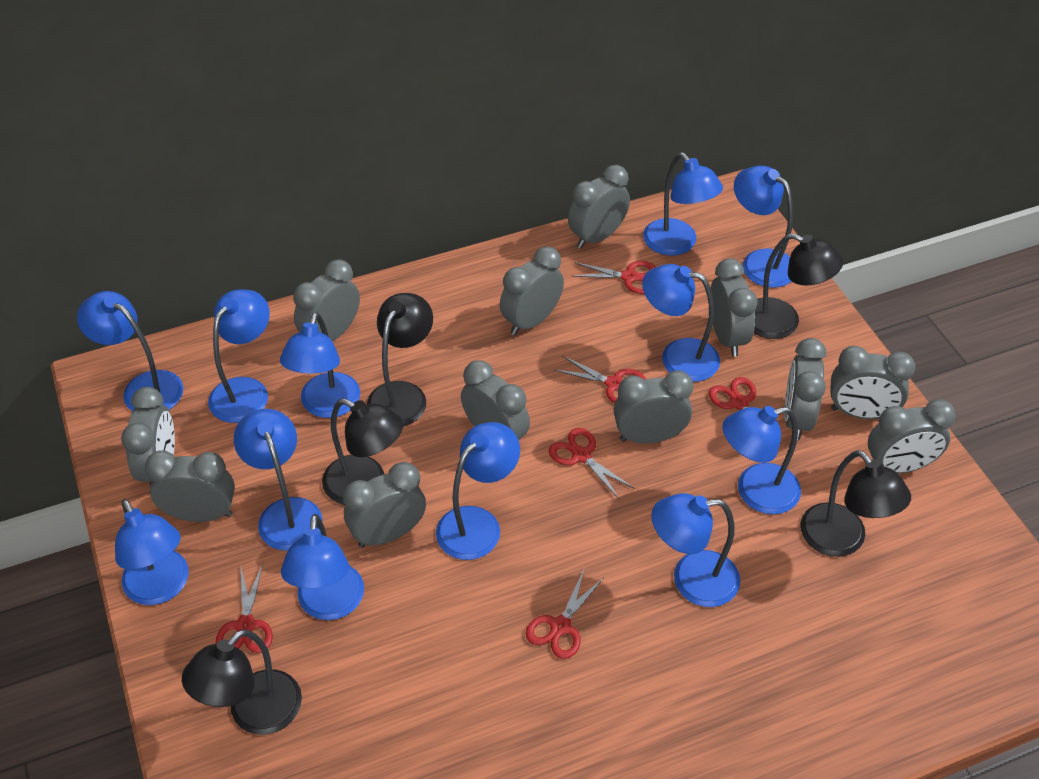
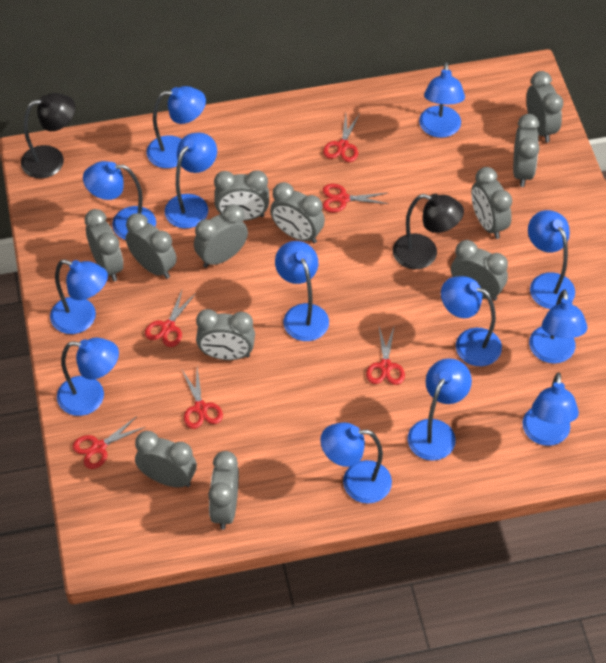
black lamp: [182,629,302,735] [322,398,403,505] [367,293,433,426] [754,233,843,339] [800,450,911,557] = 5 -> [21,93,75,179] [393,194,464,269] = 2
blue lamp: [77,291,183,411] [115,499,189,605] [208,290,270,423] [234,409,323,551] [280,312,360,418] [281,514,364,620] [436,422,520,560] [642,264,720,382] [643,153,723,256] [651,493,740,607] [722,406,801,514] [734,166,793,288] = 12 -> [50,259,108,334] [57,338,119,416] [83,161,156,240] [146,86,206,168] [165,133,217,228] [275,241,329,341] [320,422,392,503] [408,358,472,461] [419,62,465,138] [441,276,502,366] [522,373,579,446] [528,210,575,309] [529,289,587,364] = 13

